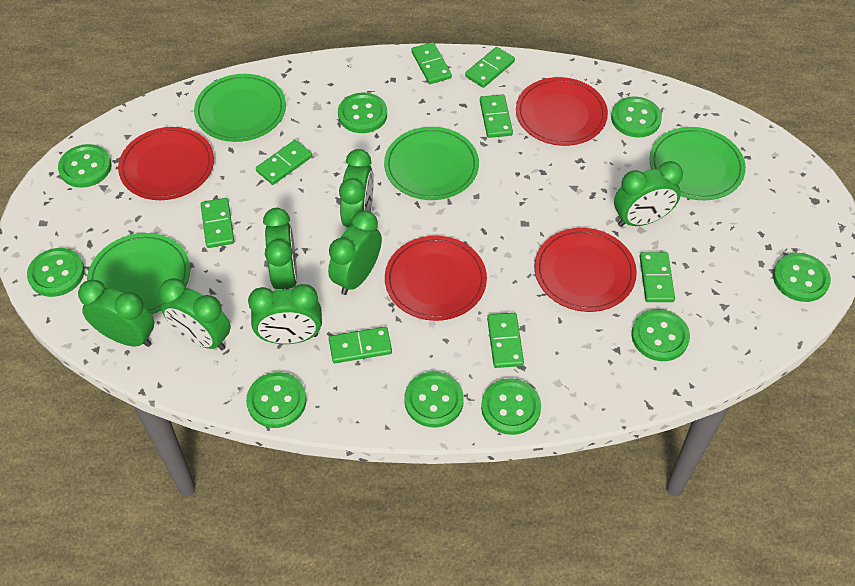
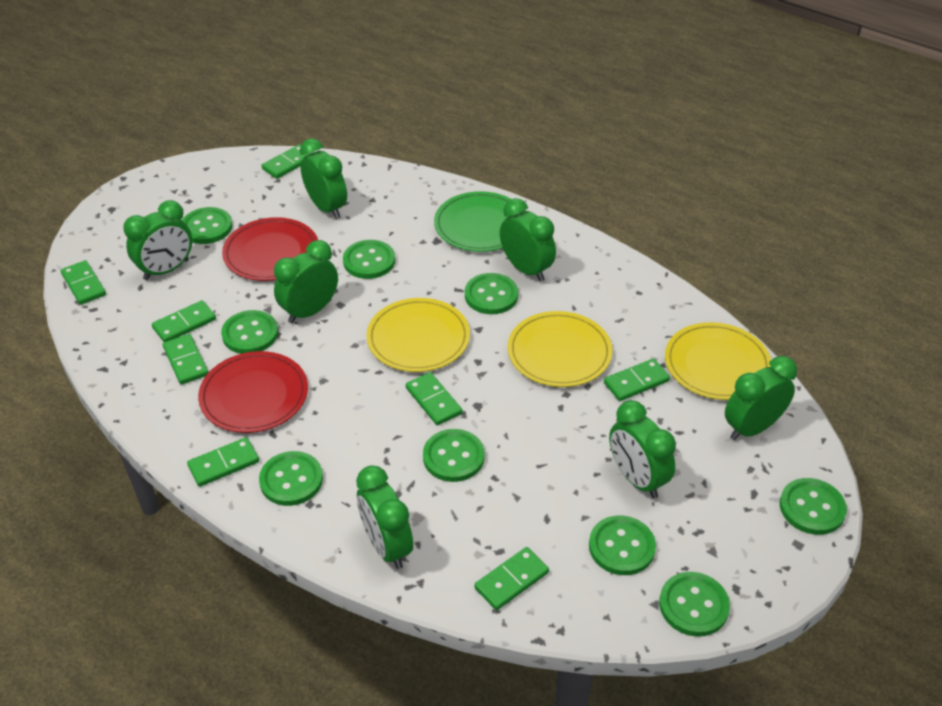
green plate: [87,233,190,314] [194,74,286,142] [384,127,479,200] [649,127,746,200] = 4 -> [434,191,511,252] = 1
red plate: [118,127,214,200] [385,236,487,321] [516,77,608,146] [534,228,637,312] = 4 -> [198,351,308,433] [222,217,318,281] = 2
yellow plate: none = 0 -> [366,298,470,372] [507,311,613,387] [665,322,771,400] = 3

